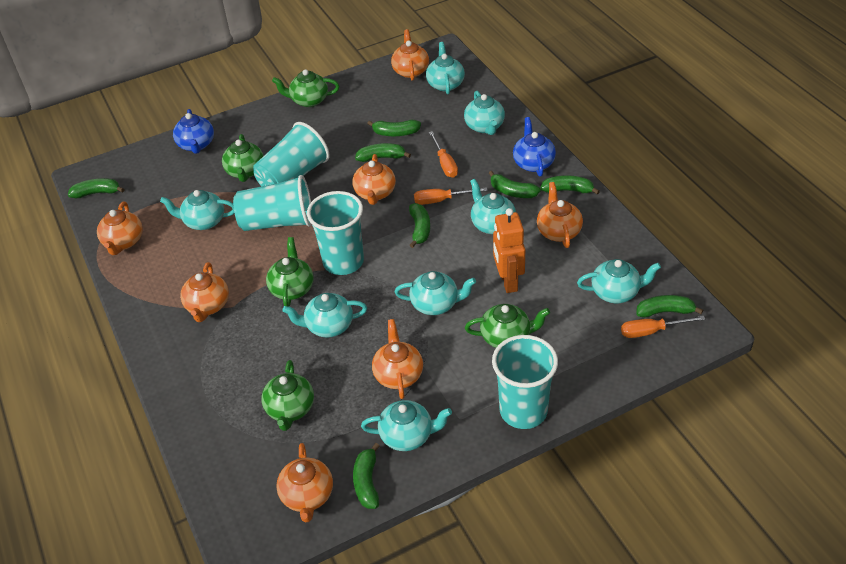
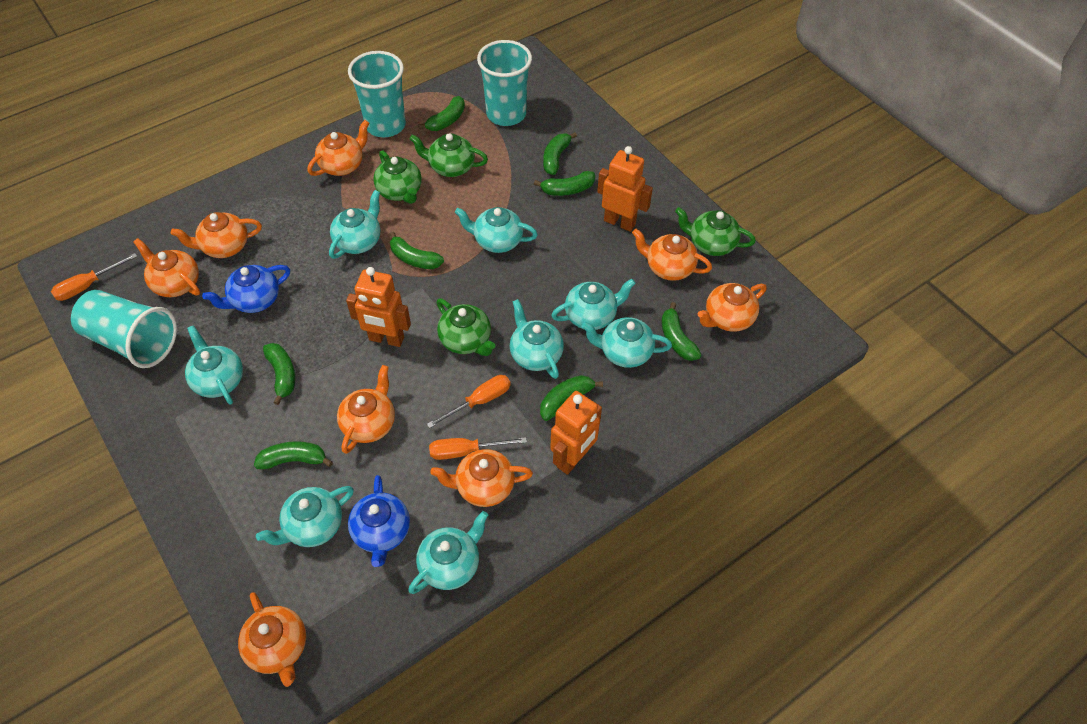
green teapot: [222,134,264,182] [261,360,314,431] [266,237,313,307] [272,69,339,107] [465,304,550,348] = 5 -> [373,150,422,204] [409,133,488,177] [436,298,495,356] [675,207,756,256] = 4
orange robot: [493,208,525,293] = 1 -> [346,267,411,347] [550,391,602,475] [597,146,653,232] = 3
orange teapot: [97,202,143,255] [180,262,229,322] [276,443,333,523] [352,154,396,205] [372,319,423,399] [391,29,429,81] [537,182,583,248] = 7 -> [134,238,200,297] [171,212,262,258] [238,592,306,687] [307,120,369,176] [337,365,395,454] [430,449,533,507] [632,229,712,281] [698,283,767,332] = 8
turquoise cup: [233,175,312,231] [253,122,330,186] [307,191,364,275] [492,335,558,429] = 4 -> [71,290,177,368] [348,51,406,137] [477,40,532,126] = 3

